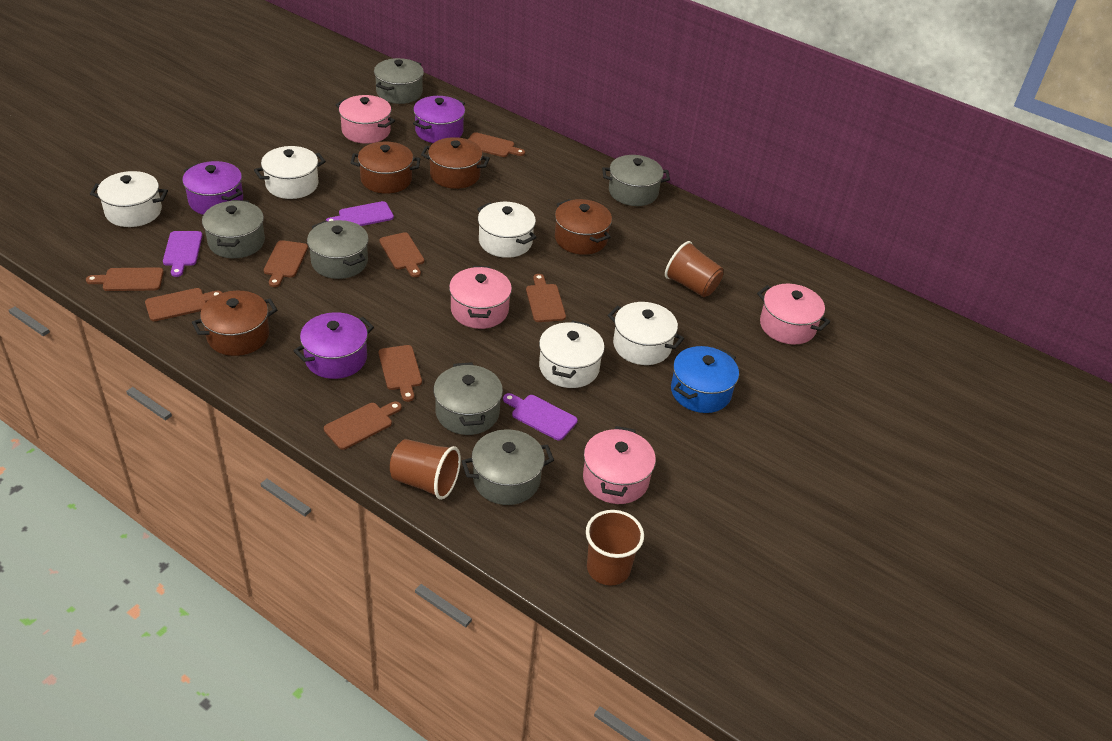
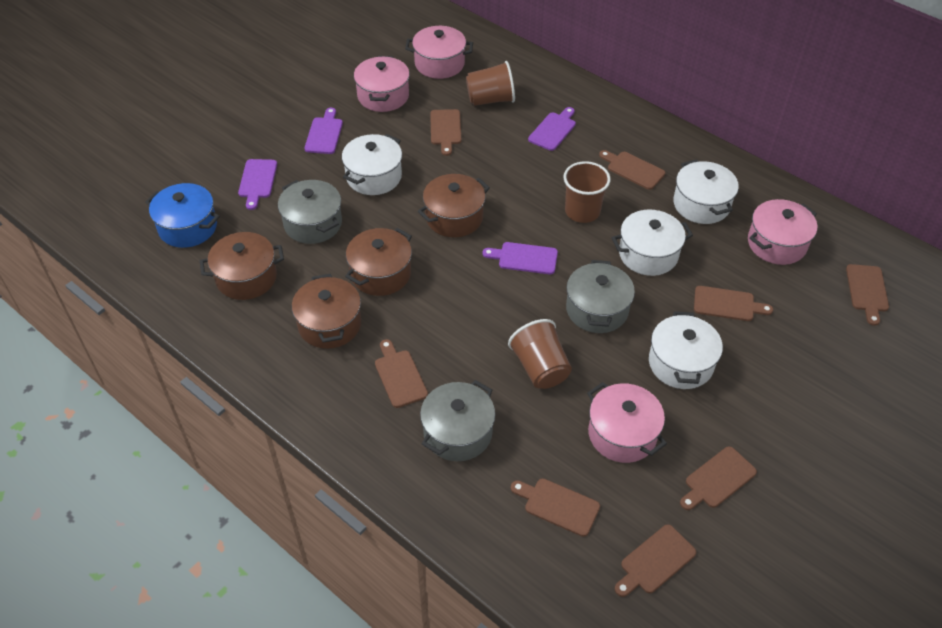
grey pot: [202,200,265,258] [307,220,369,279] [374,58,424,104] [434,362,503,435] [462,429,554,505] [602,155,670,206] = 6 -> [278,180,342,244] [420,380,495,461] [566,260,635,333] = 3
purple cutting board: [163,231,203,277] [326,201,394,226] [503,393,578,441] = 3 -> [238,159,277,210] [304,108,343,154] [483,242,558,275] [528,107,576,151] = 4
purple pot: [182,161,243,215] [293,312,374,379] [413,96,465,143] = 3 -> none = 0
white pot: [90,171,168,227] [254,146,326,199] [477,202,537,258] [539,320,605,388] [608,302,684,365] = 5 -> [342,134,402,195] [612,210,693,276] [649,311,723,389] [673,159,739,224] = 4

